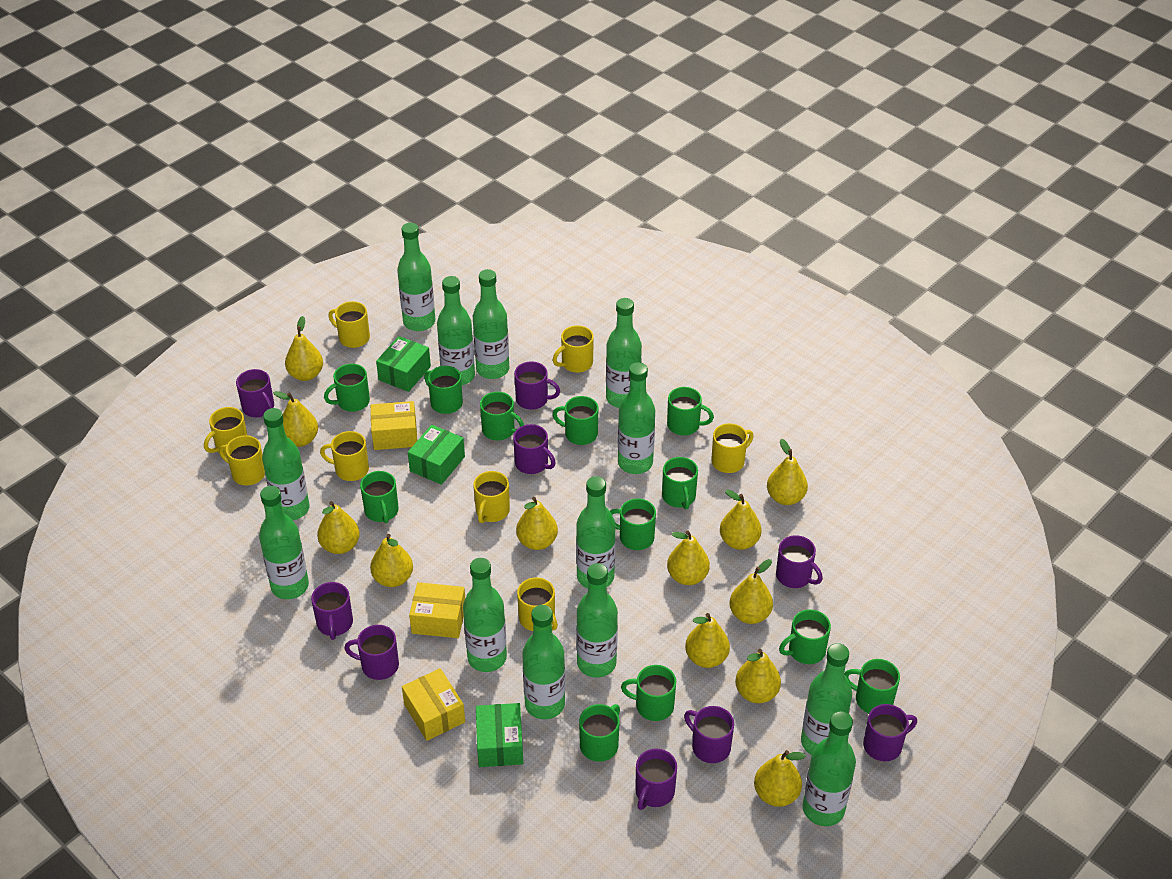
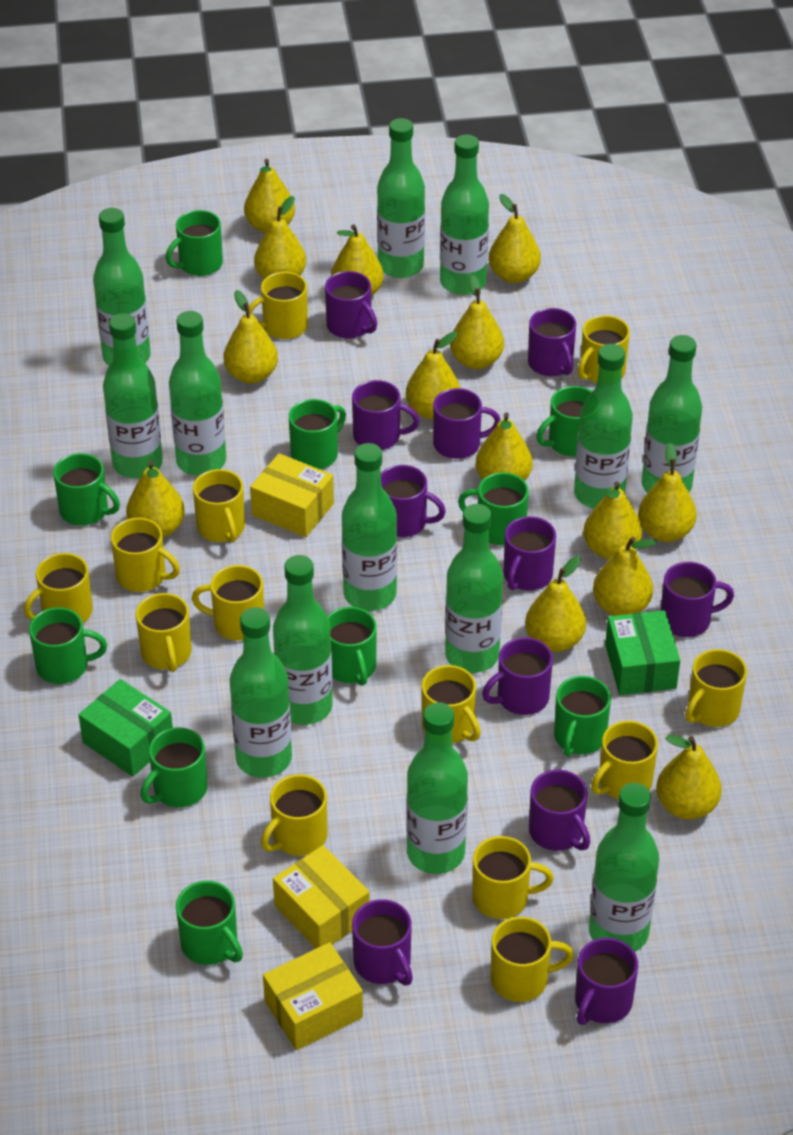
green box: [376,336,431,392] [408,425,465,485] [476,703,523,767] = 3 -> [79,679,173,777] [605,610,680,695] = 2
green mug: [324,364,370,412] [360,471,399,524] [424,366,463,414] [480,392,524,440] [552,396,598,445] [579,704,620,762] [610,498,656,550] [621,665,676,721] [662,457,698,509] [667,387,714,435] [779,609,831,664] [844,659,900,713] = 12 -> [29,607,107,684] [53,453,120,526] [140,727,208,808] [166,210,223,276] [176,881,243,965] [289,399,346,469] [327,607,377,686] [458,472,529,545] [536,386,592,456] [554,676,611,757] = 10
purple mug: [236,369,274,417] [311,582,353,640] [344,625,399,680] [513,424,556,474] [514,361,560,410] [635,749,677,810] [684,706,734,763] [776,535,823,588] [863,704,917,761] = 9 -> [325,271,377,339] [352,380,420,450] [352,899,413,986] [381,465,446,537] [433,388,500,459] [482,637,553,715] [504,516,556,591] [528,308,576,376] [529,770,590,851] [575,938,638,1025] [661,562,734,637] = 11
yellow mug: [204,407,247,456] [219,435,265,485] [320,431,369,481] [328,301,370,348] [473,471,510,523] [517,577,558,631] [553,325,594,373] [711,423,754,473] = 8 -> [24,553,93,623] [111,518,180,592] [136,593,192,672] [192,565,264,641] [193,469,245,543] [249,272,308,339] [261,774,327,856] [421,665,481,743] [472,836,554,919] [490,917,574,1002] [578,315,630,383] [591,721,658,799] [685,649,747,727] = 13
yellow pear: [273,391,318,447] [285,316,323,381] [317,501,360,554] [370,534,413,587] [516,497,558,550] [667,530,710,585] [685,613,730,668] [720,489,762,550] [729,559,773,624] [735,649,781,703] [754,750,806,807] [767,439,808,505] = 12 -> [126,461,185,538] [223,290,278,384] [244,159,295,233] [254,196,306,279] [331,224,384,296] [406,332,460,420] [450,274,504,369] [476,412,533,481] [489,194,541,283] [525,556,586,652] [583,481,642,559] [593,537,657,616] [638,443,697,542] [656,735,722,820] = 14

